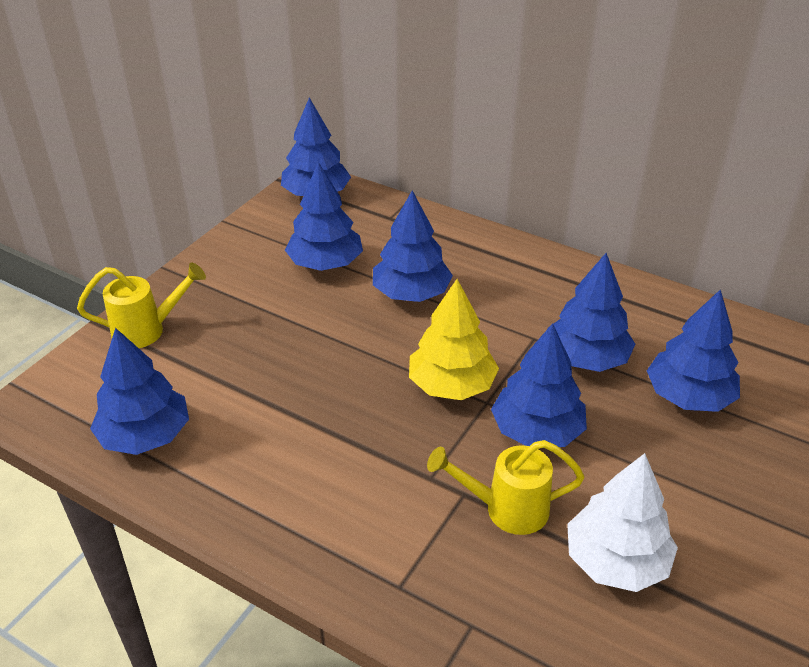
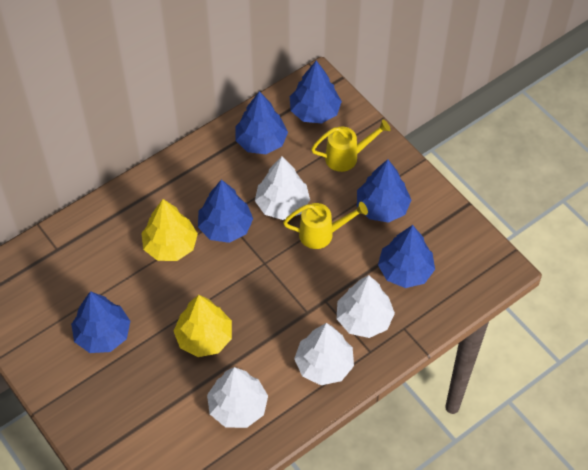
blue tree: [90,328,189,455] [281,98,351,196] [285,162,363,271] [373,190,453,302] [491,323,587,447] [548,253,635,372] [647,289,740,412] = 7 -> [71,291,130,353] [198,179,253,243] [235,91,288,154] [290,60,342,123] [357,159,411,223] [378,225,435,288] = 6
white tree: [567,453,678,592] = 1 -> [207,367,268,428] [255,156,310,220] [294,323,354,385] [337,275,395,338] = 4
yellow tree: [409,279,499,400] = 1 -> [141,199,198,261] [174,295,232,357] = 2

